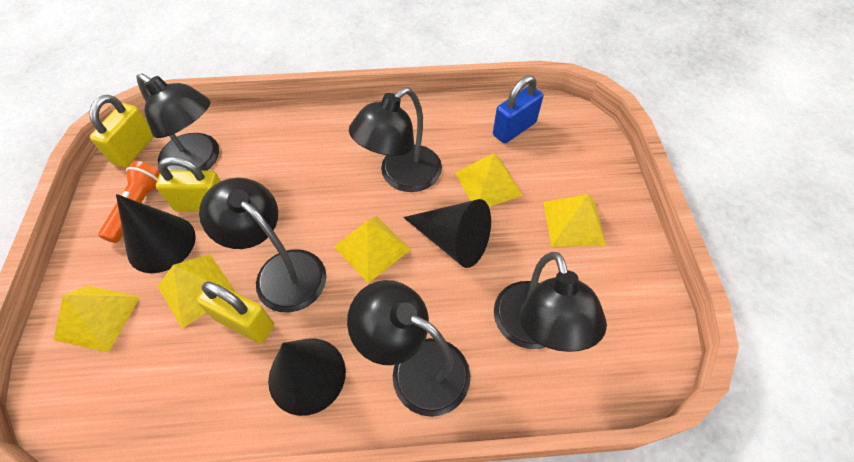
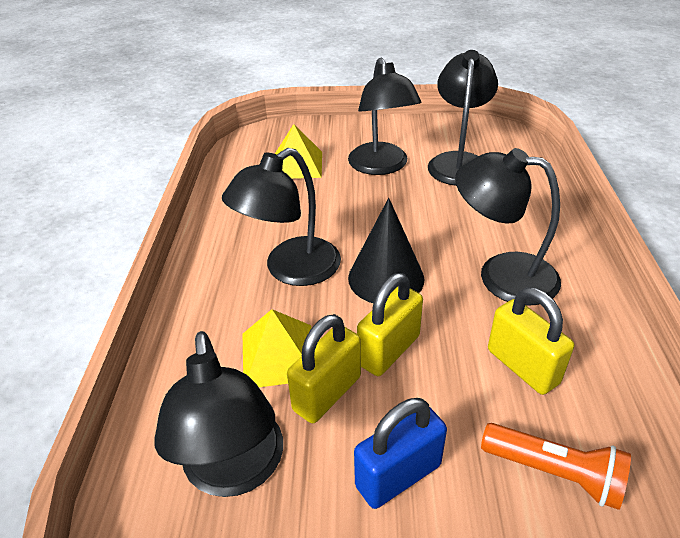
black cone: [116,194,196,273] [268,338,346,416] [403,199,491,268] = 3 -> [348,198,424,303] = 1
yellow pyramid: [54,286,140,352] [157,254,235,328] [334,216,411,283] [455,153,523,207] [543,194,606,247] = 5 -> [243,309,311,387] [275,124,322,179] = 2

